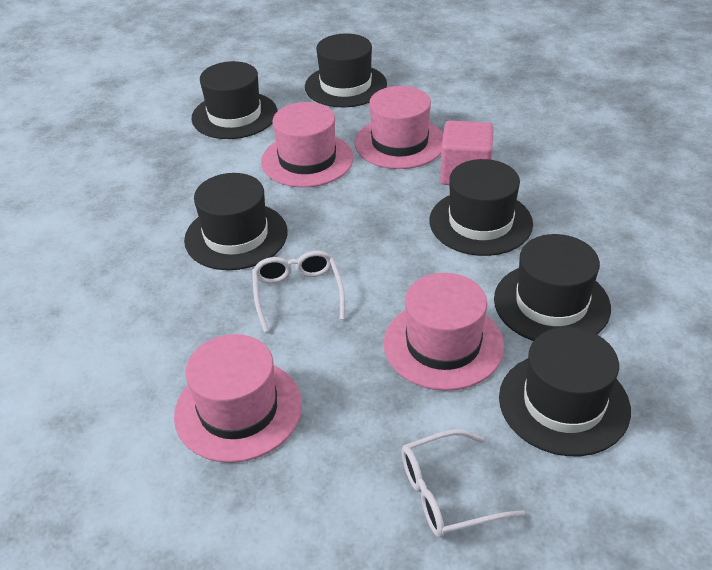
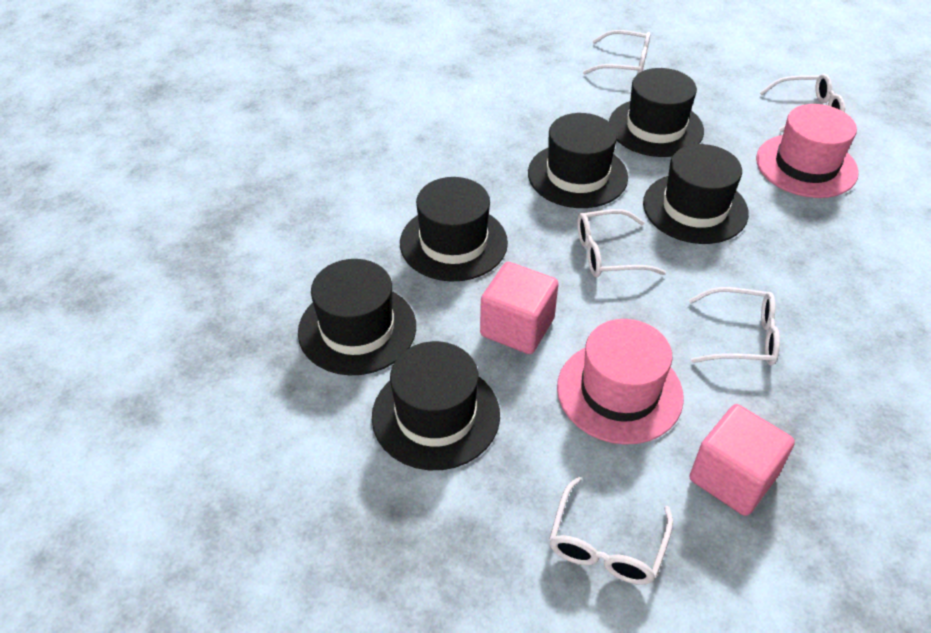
pink cube: [440,121,494,185] = 1 -> [480,262,559,354] [689,404,795,516] = 2
pink hat: [174,334,302,463] [261,102,354,187] [355,86,443,169] [384,273,504,391] = 4 -> [557,319,684,445] [756,104,859,198] = 2
white glasses: [252,251,345,333] [401,429,526,538] = 2 -> [549,476,673,585] [577,209,666,277] [583,30,650,75] [689,287,780,366] [760,74,845,132] = 5

